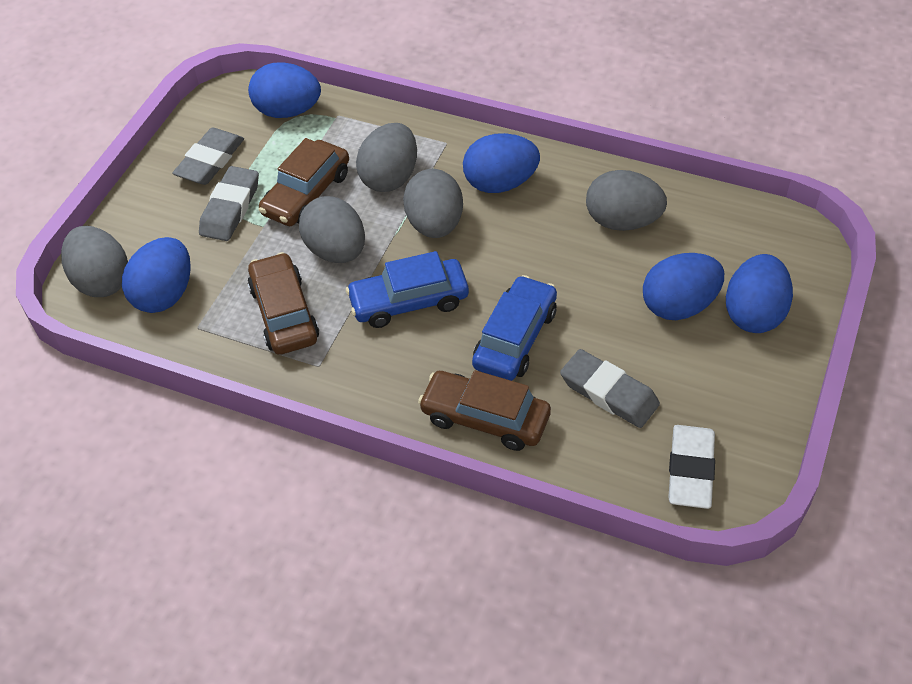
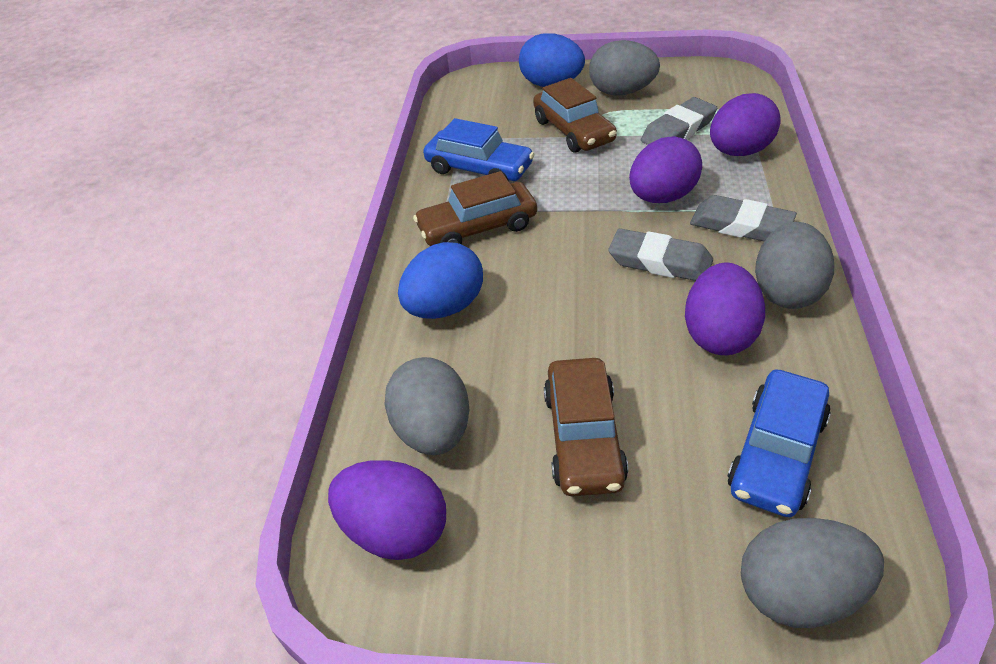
blue egg: [122,237,191,313] [248,62,321,118] [463,133,540,193] [643,253,724,320] [726,254,793,333] = 5 -> [398,242,483,319] [519,33,585,87] = 2
grey egg: [61,226,128,297] [299,196,365,263] [356,123,417,192] [403,169,463,238] [586,170,667,231] = 5 -> [384,357,469,455] [589,40,660,96] [741,518,884,628] [755,222,834,309] = 4
purple egg: none = 0 -> [328,460,446,560] [629,136,702,203] [685,263,765,355] [710,93,781,156] = 4
white eraser: [668,425,715,509] = 1 -> none = 0

